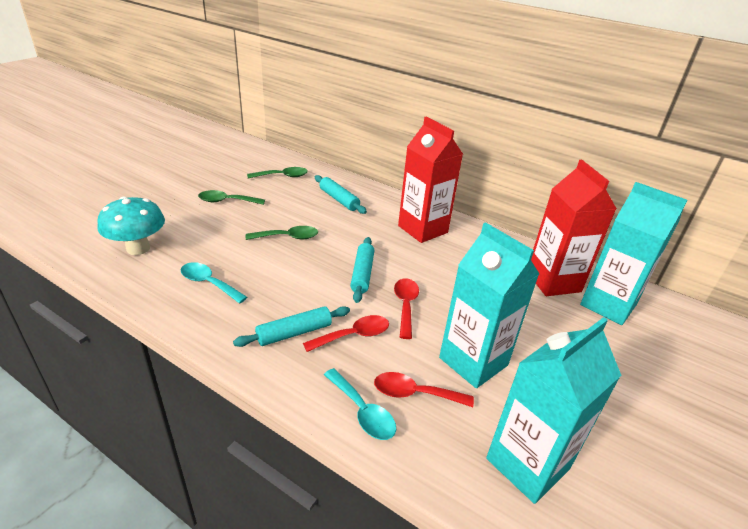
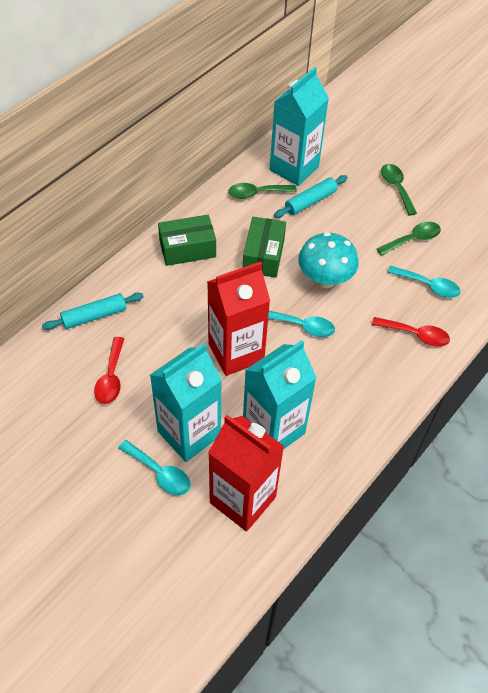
green box: none = 0 -> [158,215,216,266] [243,217,286,278] = 2
red spoon: [303,315,389,352] [374,372,474,407] [394,278,419,339] = 3 -> [94,337,125,404] [372,317,450,347] = 2
turquoise rolling pin: [233,306,350,347] [315,175,367,214] [350,237,374,303] = 3 -> [42,293,144,330] [274,175,348,218] = 2
turquoise spoon: [181,262,247,303] [324,368,396,440] = 2 -> [118,440,191,495] [268,311,335,337] [387,266,461,298] = 3

